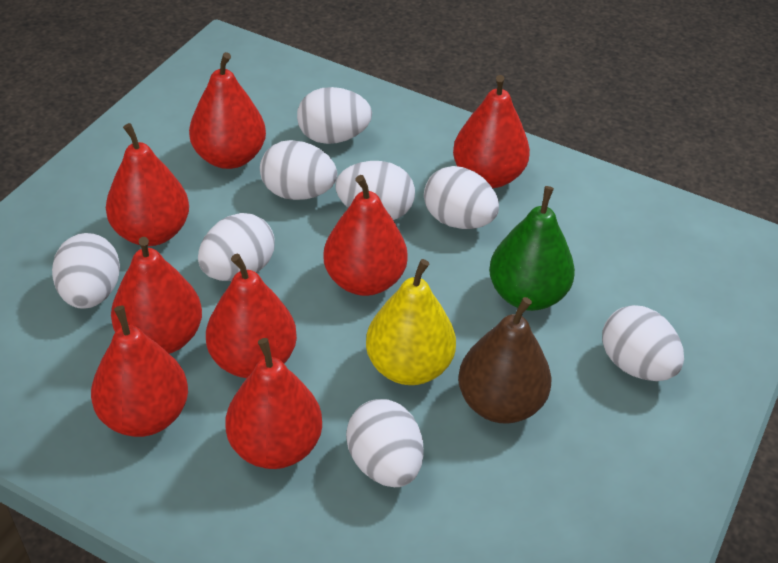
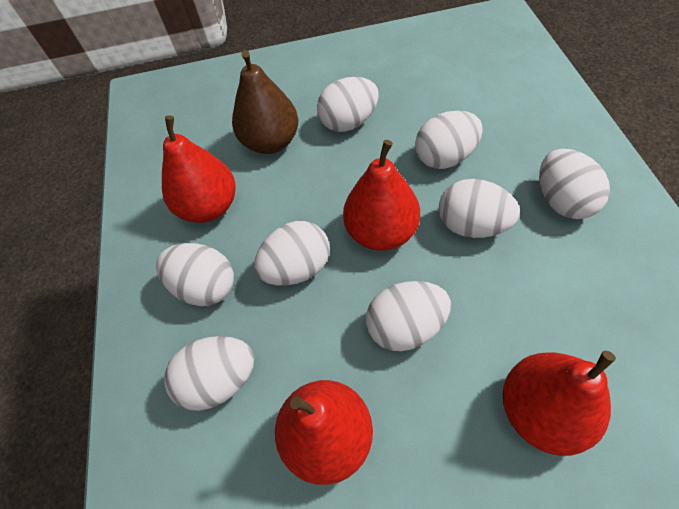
green pear: [489,186,575,311] = 1 -> none = 0
red pear: [91,306,188,437] [106,123,189,246] [111,237,202,354] [189,52,266,169] [206,254,297,378] [225,338,322,469] [323,175,408,296] [453,75,530,188] = 8 -> [162,115,235,223] [275,380,373,485] [343,140,420,251] [503,350,616,456] = 4
yellow pear: [366,259,456,385] = 1 -> none = 0

